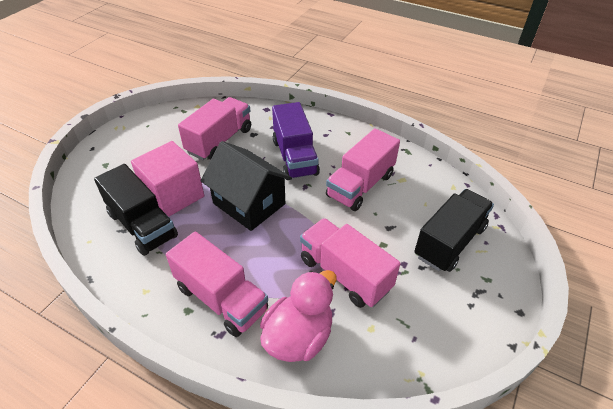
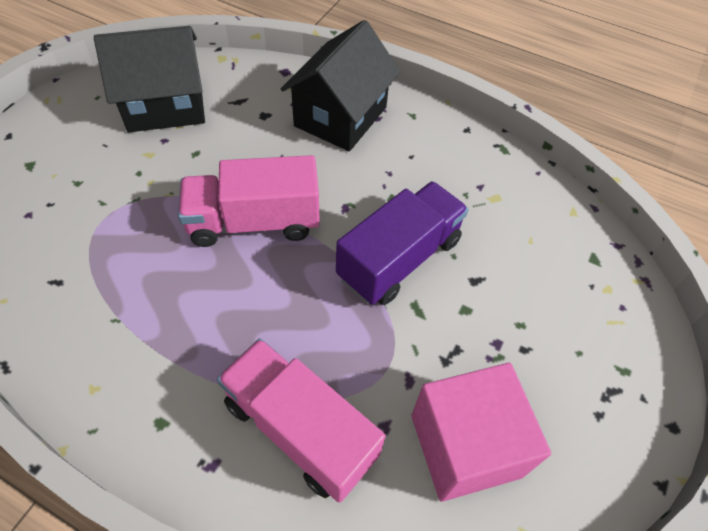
black house: [201,141,292,231] = 1 -> [94,26,205,132] [281,20,401,151] = 2
black truck: [94,164,178,256] [414,189,494,272] = 2 -> none = 0
pink duck: [260,270,337,362] = 1 -> none = 0
pink truck: [166,231,268,337] [178,97,251,160] [300,218,400,308] [326,128,400,211] = 4 -> [178,155,320,247] [217,338,386,503] = 2

